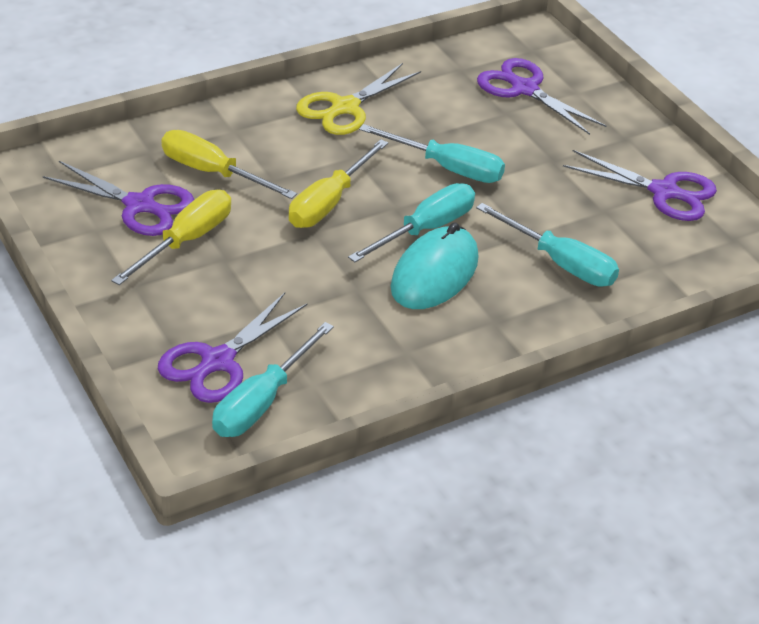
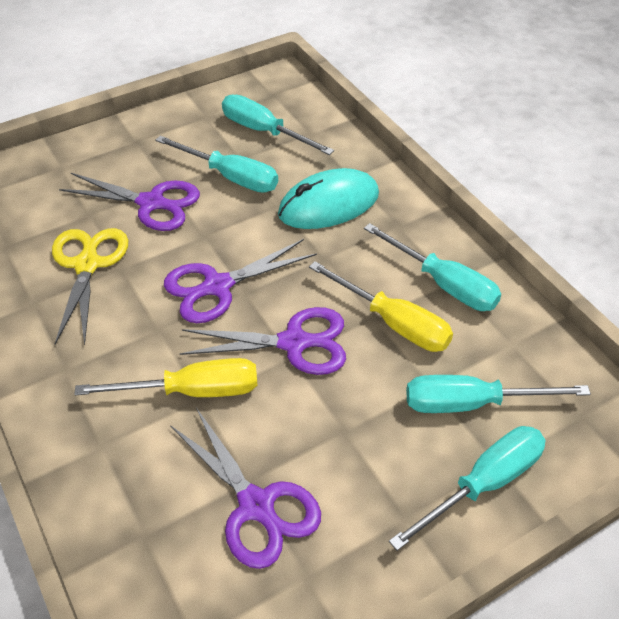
turquoise screwdriver: [212,322,334,437] [348,183,475,262] [359,124,505,183] [476,203,619,287] = 4 -> [155,135,278,193] [222,94,334,155] [364,223,501,311] [389,426,546,551] [406,375,591,413] = 5
yellow screwdriver: [111,190,231,285] [161,130,297,199] [289,139,388,228] = 3 -> [74,358,258,397] [309,261,453,352] = 2

